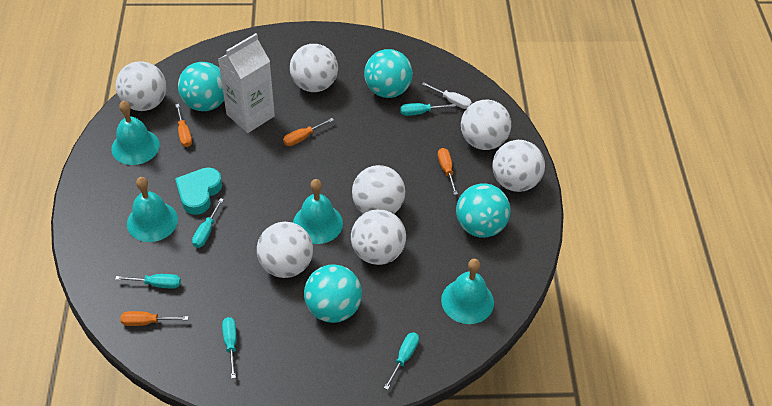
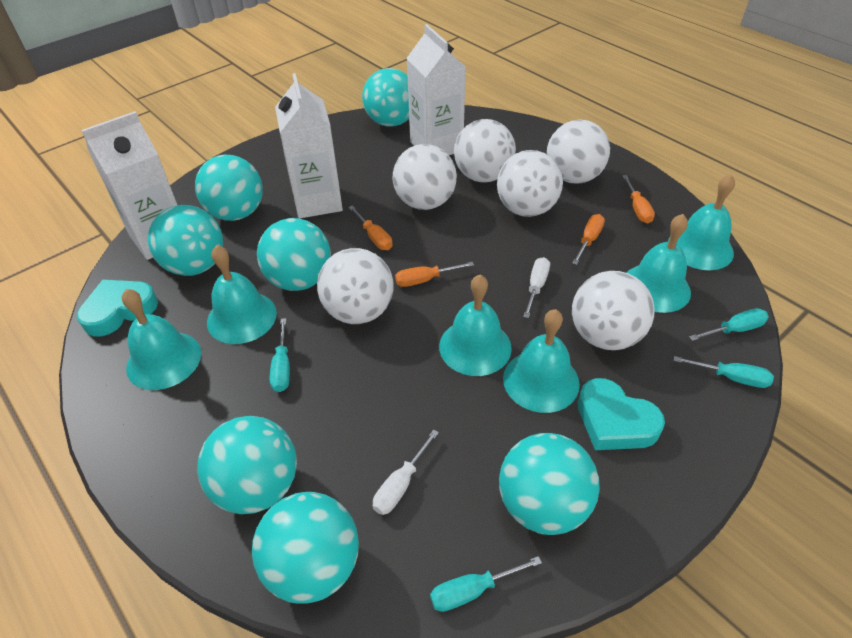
turquoise ball: [178,62,224,111] [304,264,362,323] [364,49,413,98] [456,184,511,237] = 4 -> [148,205,223,276] [195,155,263,221] [197,416,297,514] [252,492,359,604] [257,218,331,291] [362,68,409,127] [499,433,600,535] = 7
turquoise bell: [111,101,160,165] [127,177,178,242] [293,179,343,244] [441,259,494,324] = 4 -> [122,289,201,390] [207,245,277,344] [439,275,512,376] [503,309,580,413] [626,214,691,313] [668,174,735,270] = 6
turquoise heart: [175,167,222,215] = 1 -> [77,280,158,337] [578,378,665,450] = 2
turquoise screwdriver: [115,274,181,289] [192,198,224,248] [222,317,237,379] [384,332,419,390] [400,103,456,116] = 5 -> [270,318,290,392] [430,556,542,612] [673,356,774,388] [689,308,769,341] = 4
white ball: [116,61,166,111] [257,222,313,278] [290,44,338,92] [351,209,406,265] [352,165,405,214] [461,100,511,150] [492,140,545,192] = 7 -> [317,248,393,324] [393,144,457,210] [454,119,516,182] [497,150,563,217] [547,120,610,184] [572,271,655,350] = 6
white carton: [218,33,275,133] = 1 -> [81,111,177,260] [275,73,343,218] [407,24,466,155] = 3
white screwdriver: [422,83,472,109] = 1 -> [373,429,439,515] [523,257,550,318] = 2

